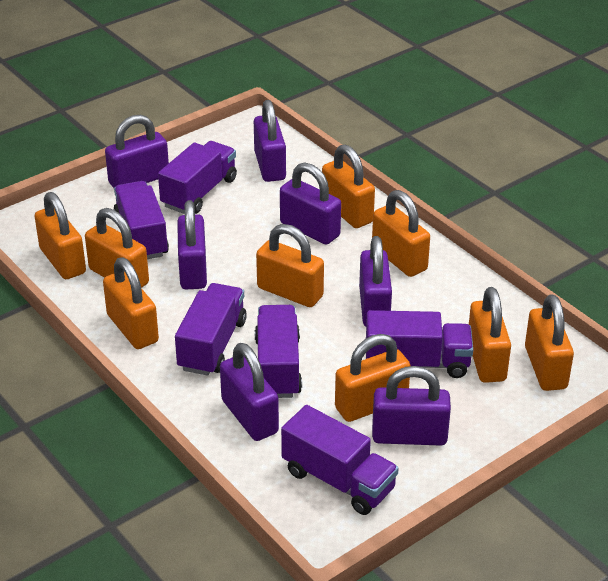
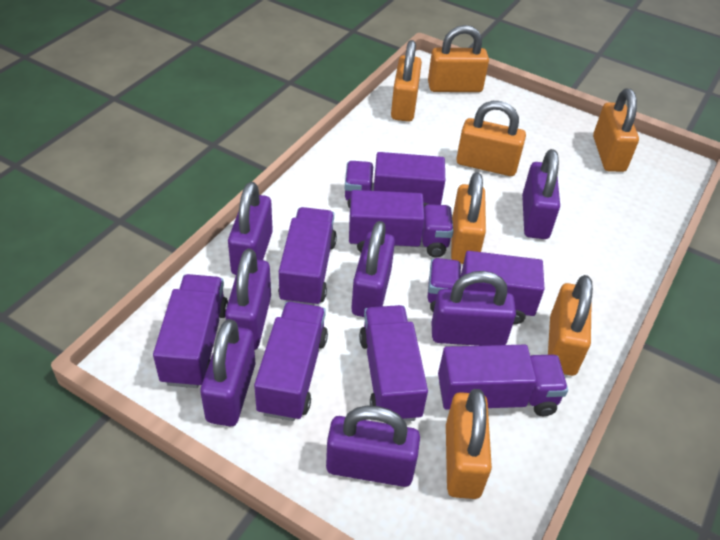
orange padlock: [35,192,86,279] [85,208,149,288] [103,257,159,349] [256,224,324,307] [322,144,375,228] [335,334,410,422] [372,190,430,277] [469,287,511,383] [525,294,574,391] = 9 -> [391,40,422,122] [428,25,489,92] [446,389,492,499] [451,172,486,264] [456,101,526,176] [548,275,593,376] [593,89,639,172] = 7
purple truck: [113,181,169,259] [158,141,237,214] [175,283,247,376] [255,305,302,398] [281,405,399,515] [366,310,473,378] = 6 -> [153,274,228,388] [254,302,328,421] [278,207,337,305] [345,152,445,208] [349,190,454,258] [359,305,428,423] [427,251,544,324] [438,345,568,416] = 8

